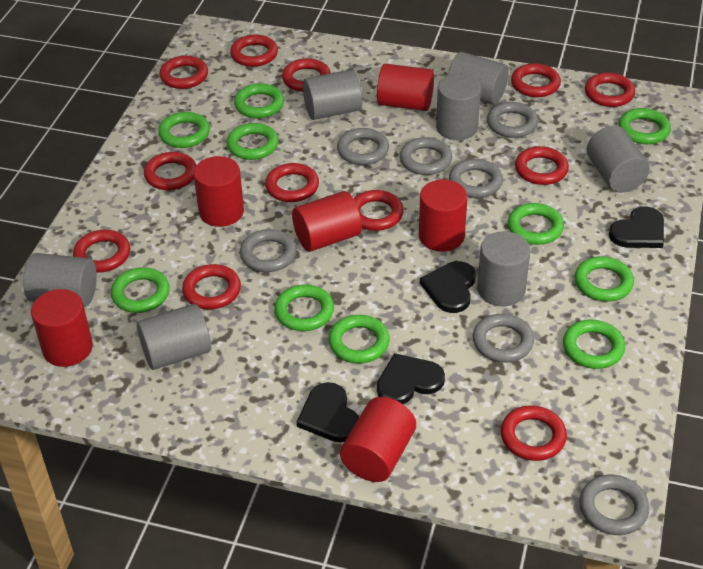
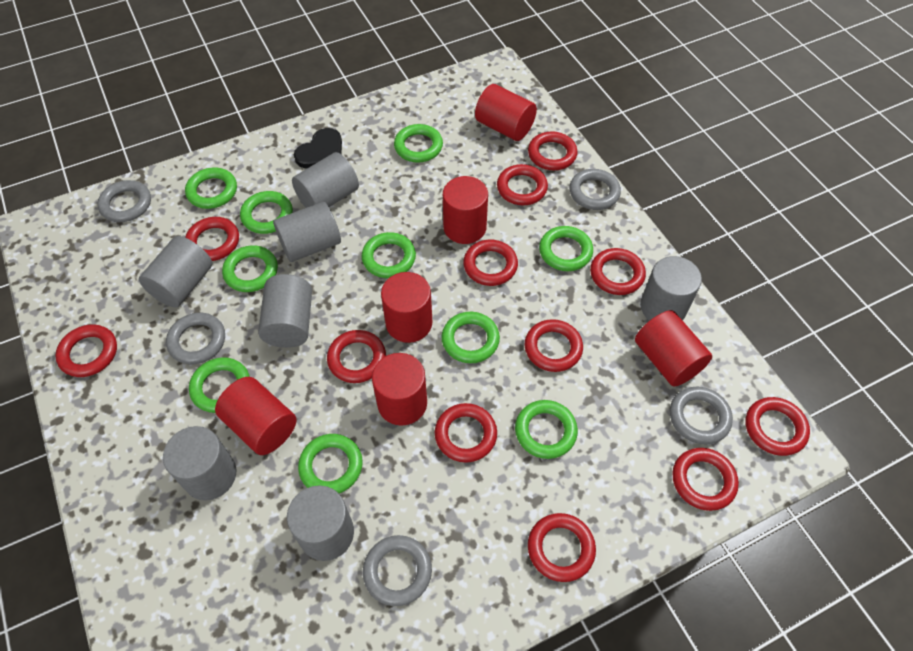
black heart: [297,382,359,443] [377,353,445,404] [420,261,476,313] [609,206,664,248] = 4 -> [294,128,342,168] = 1
grey ring: [240,229,297,272] [337,128,389,165] [400,137,452,175] [449,159,503,198] [473,314,534,362] [487,102,538,138] [579,475,649,535] = 7 -> [97,180,151,222] [166,313,225,364] [363,535,432,606] [569,169,621,210] [670,387,733,445] = 5

